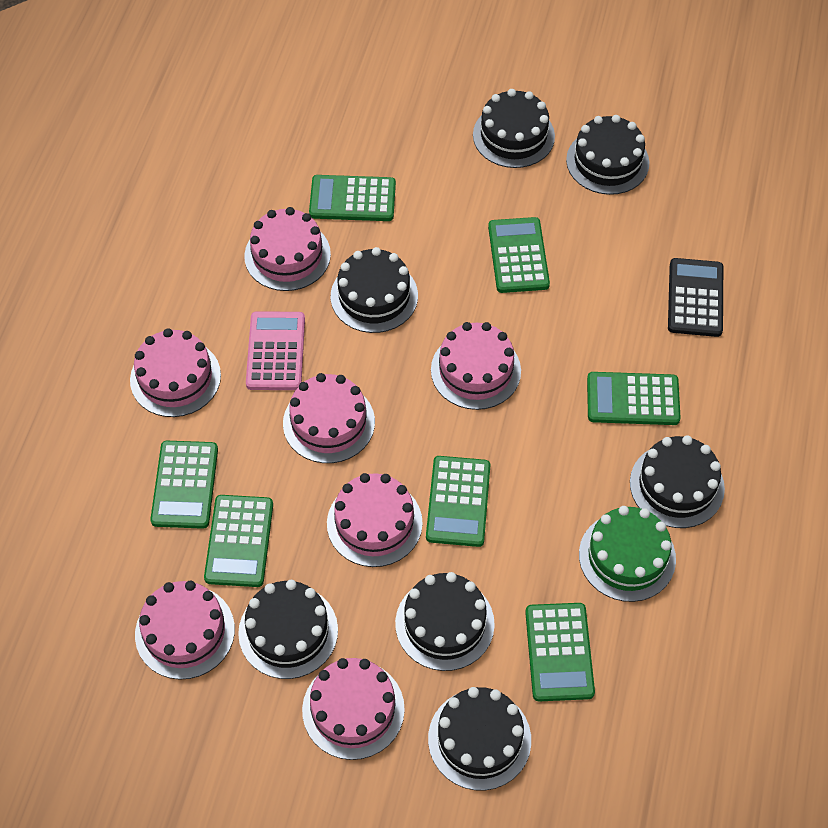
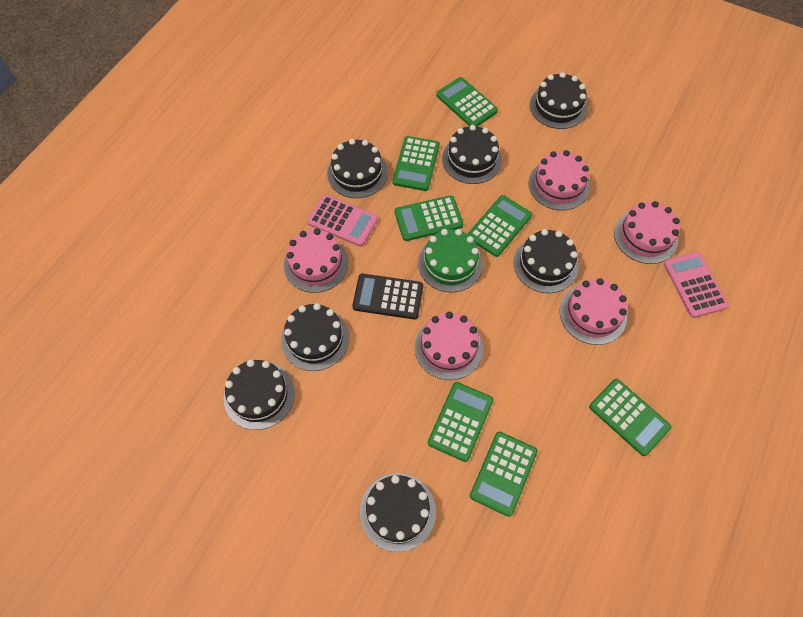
pink cake: [130,328,221,417] [135,581,235,680] [244,207,331,291] [283,373,375,463] [302,658,405,760] [327,473,423,567] [431,322,521,410] = 7 -> [284,228,348,293] [415,312,483,380] [528,150,590,210] [560,278,627,345] [614,201,680,264] = 5
pink calculator: [246,311,305,390] = 1 -> [307,195,378,247] [664,252,729,318] = 2

